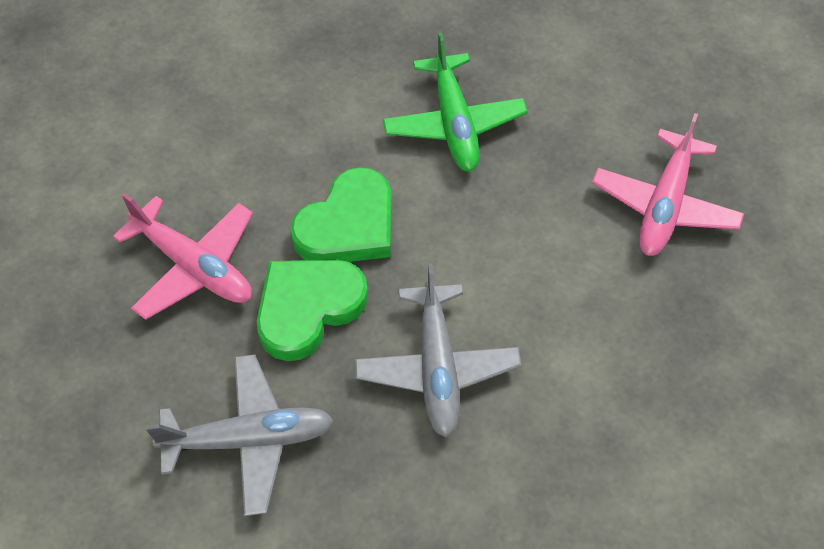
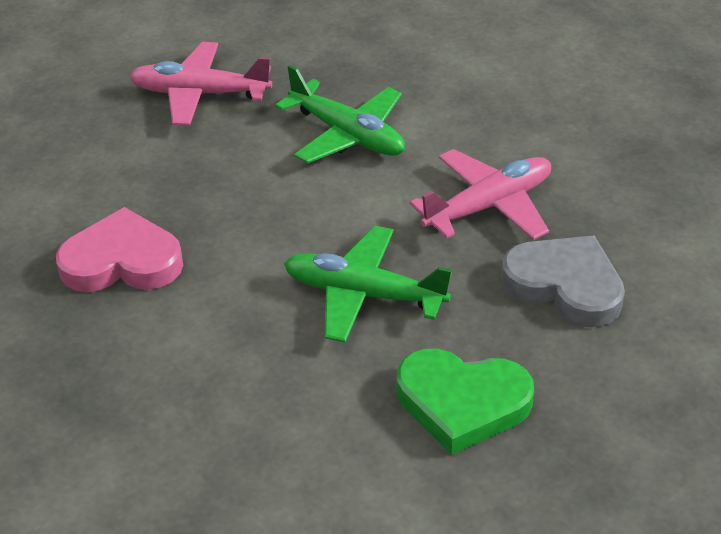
green heart: [257,259,368,361] [290,167,391,262] = 2 -> [397,349,534,455] = 1
green plane: [383,32,528,172] = 1 -> [275,65,405,163] [284,226,452,343] = 2
grey heart: none = 0 -> [501,236,625,327] = 1
grey plane: [146,354,334,516] [355,264,521,437] = 2 -> none = 0
pink heart: none = 0 -> [56,207,183,292] = 1

